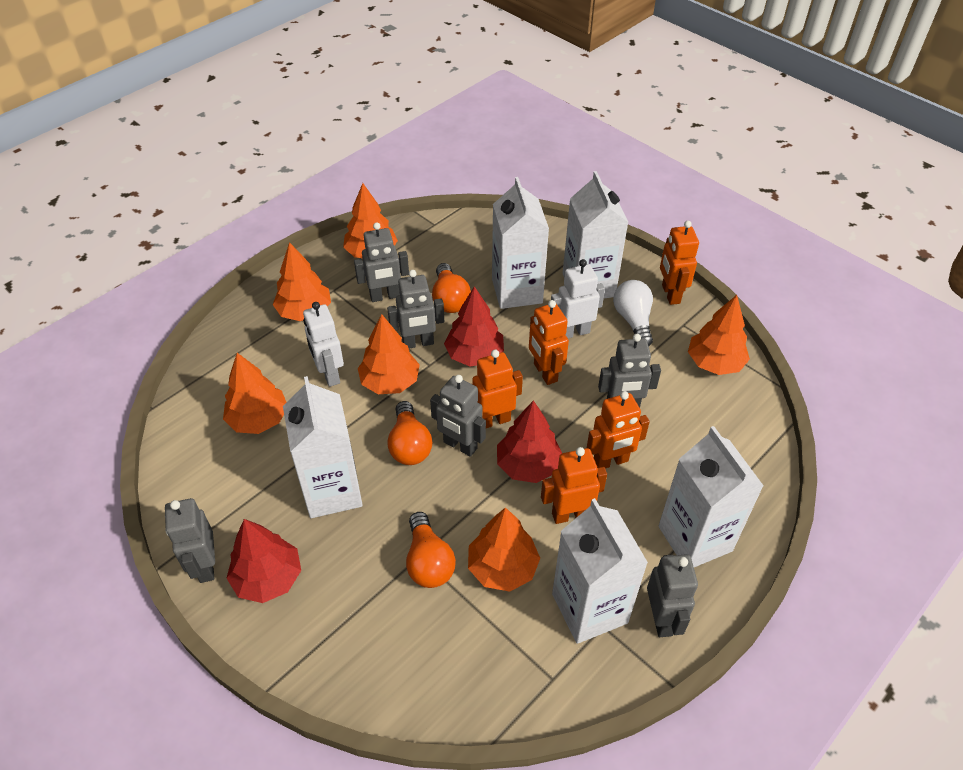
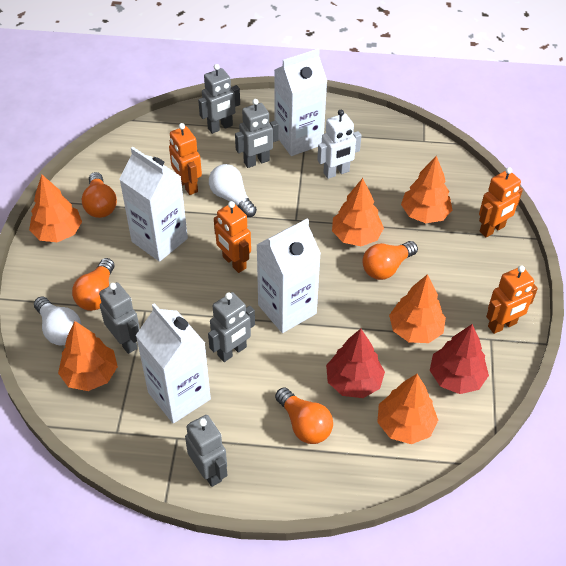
grey robot: [165,498,215,583] [354,222,409,302] [387,270,444,348] [430,375,486,457] [598,334,661,408] [647,554,698,637] = 6 -> [99,282,140,354] [185,415,227,487] [198,64,240,134] [208,292,255,362] [235,99,279,168] = 5
orange light bulb: [387,401,432,465] [406,512,456,588] [432,263,471,313] = 3 -> [72,258,114,311] [82,172,117,218] [275,387,333,444] [362,241,418,280] = 4
orange robot: [472,350,523,428] [529,300,569,385] [541,447,607,524] [587,391,650,468] [660,221,699,305] = 5 -> [169,123,202,195] [214,201,251,273] [479,167,523,238] [486,265,538,334] = 4
red tree: [227,519,301,603] [444,286,504,366] [497,400,562,483] = 3 -> [326,329,385,398] [430,324,489,394] = 2
white carton: [283,376,363,518] [492,177,549,309] [552,498,648,644] [563,171,629,299] [659,426,764,567] = 5 -> [119,147,188,262] [136,303,211,423] [257,219,321,333] [275,49,327,156] = 4
white light bulb: [613,280,653,346] = 1 -> [34,297,81,346] [209,164,257,217] = 2
white robot: [303,302,344,387] [551,259,605,338] = 2 -> [317,110,361,179] = 1

